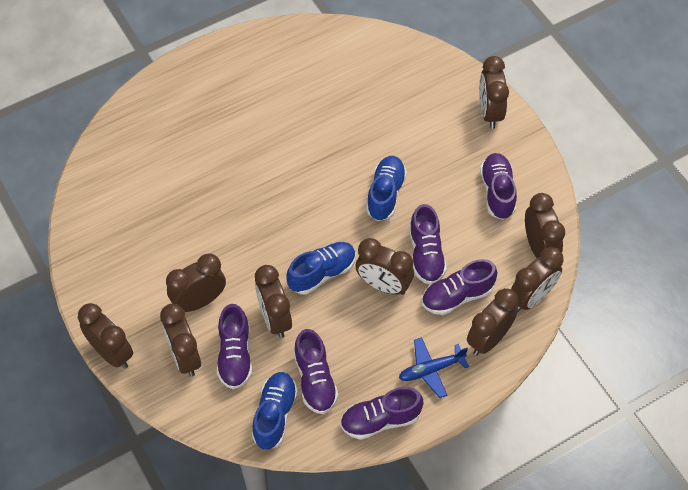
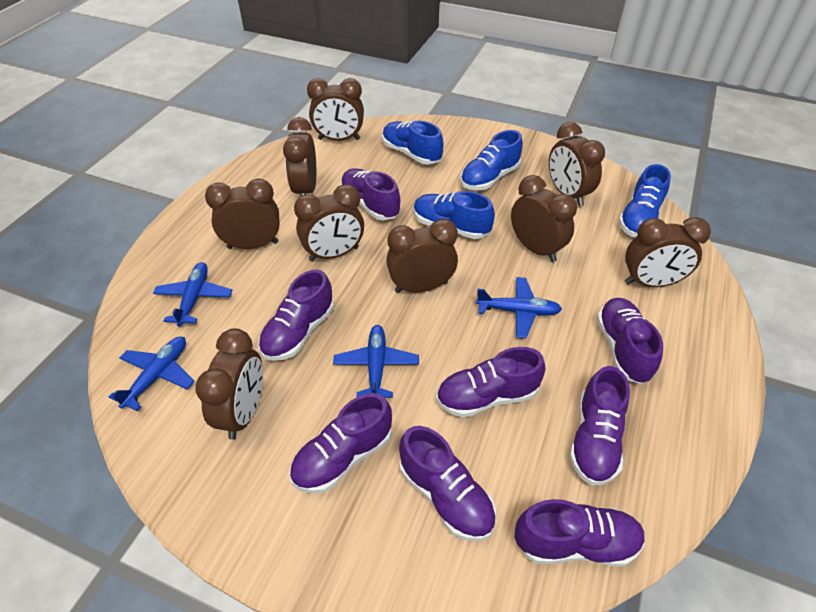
blue plane: [399,337,469,398] = 1 -> [109,337,194,411] [153,262,232,327] [333,325,419,398] [476,277,562,338] = 4
blue shoe: [252,372,298,450] [286,242,356,294] [366,156,407,221] = 3 -> [382,121,443,165] [413,191,495,239] [461,130,523,190] [618,164,671,237] = 4
purple shoe: [217,304,252,389] [294,329,338,414] [340,387,423,440] [409,204,447,285] [422,259,497,315] [480,153,517,220] = 6 -> [258,269,334,361] [289,393,392,493] [340,168,400,220] [399,426,496,541] [436,347,546,418] [514,499,645,566] [569,366,630,485] [597,298,663,384] = 8

